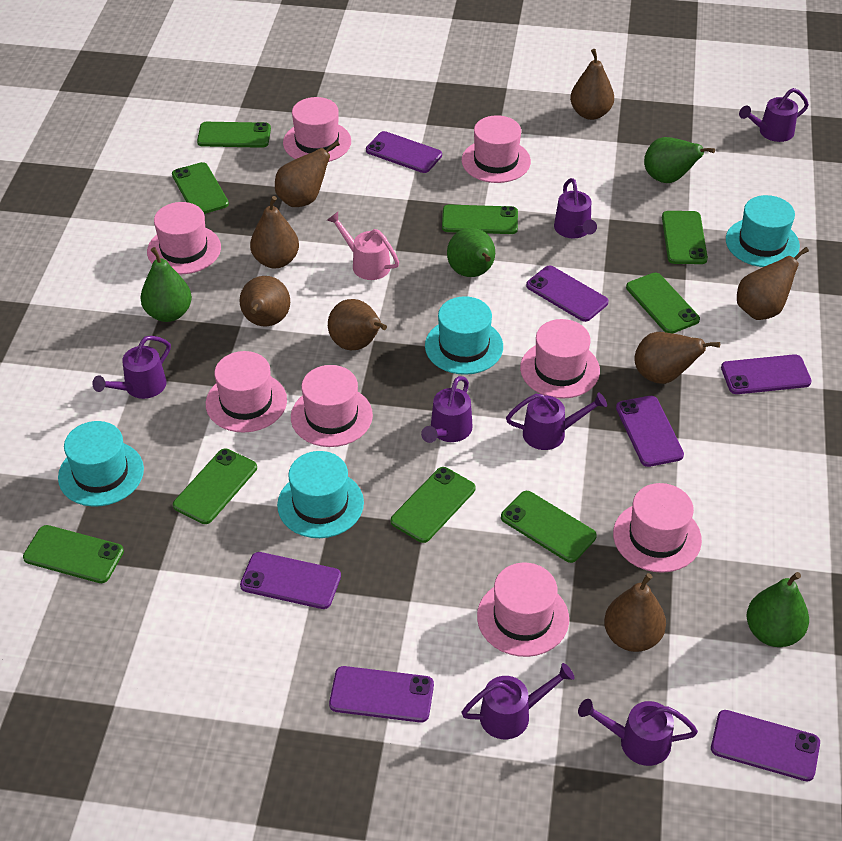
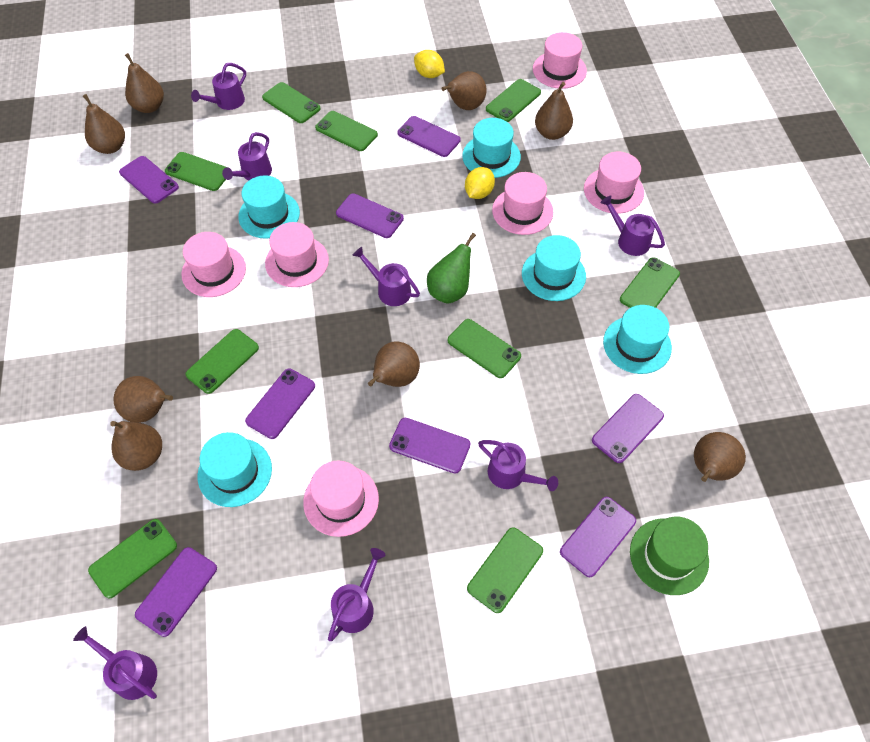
green hat: none = 0 -> [630,517,709,595] = 1
green pear: [140,247,192,322] [447,228,495,277] [644,137,715,183] [747,572,809,647] = 4 -> [427,233,476,304] = 1
pink hat: [147,202,221,274] [206,351,287,433] [283,97,351,162] [291,365,373,447] [462,115,531,183] [477,563,569,657] [520,319,600,399] [613,483,702,573] = 8 -> [181,232,246,297] [265,222,329,287] [303,460,379,537] [492,172,553,235] [533,32,587,89] [584,152,644,214] = 6
pink watering can: [327,212,399,280] = 1 -> none = 0
purple phone: [240,552,341,609] [329,666,434,723] [366,131,442,173] [526,266,609,322] [616,396,684,467] [711,710,820,781] [721,354,812,394] = 7 -> [119,156,179,204] [135,547,217,637] [245,369,315,439] [336,193,404,238] [389,418,470,474] [398,116,460,157] [560,497,636,577] [592,394,664,463] = 8
turquoise hat: [58,421,144,507] [277,451,364,538] [425,296,503,375] [726,195,800,267] = 4 -> [198,432,272,507] [238,175,300,239] [462,118,521,178] [522,235,586,301] [603,305,672,374] = 5
yellow lemon: none = 0 -> [414,50,445,78] [465,167,495,199] = 2

